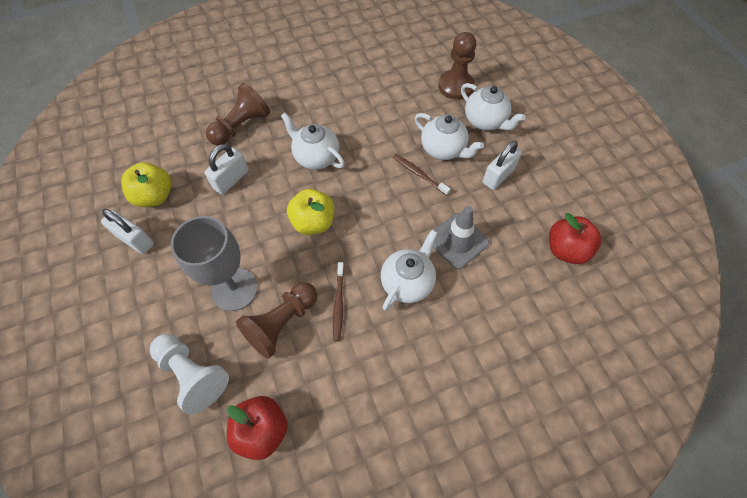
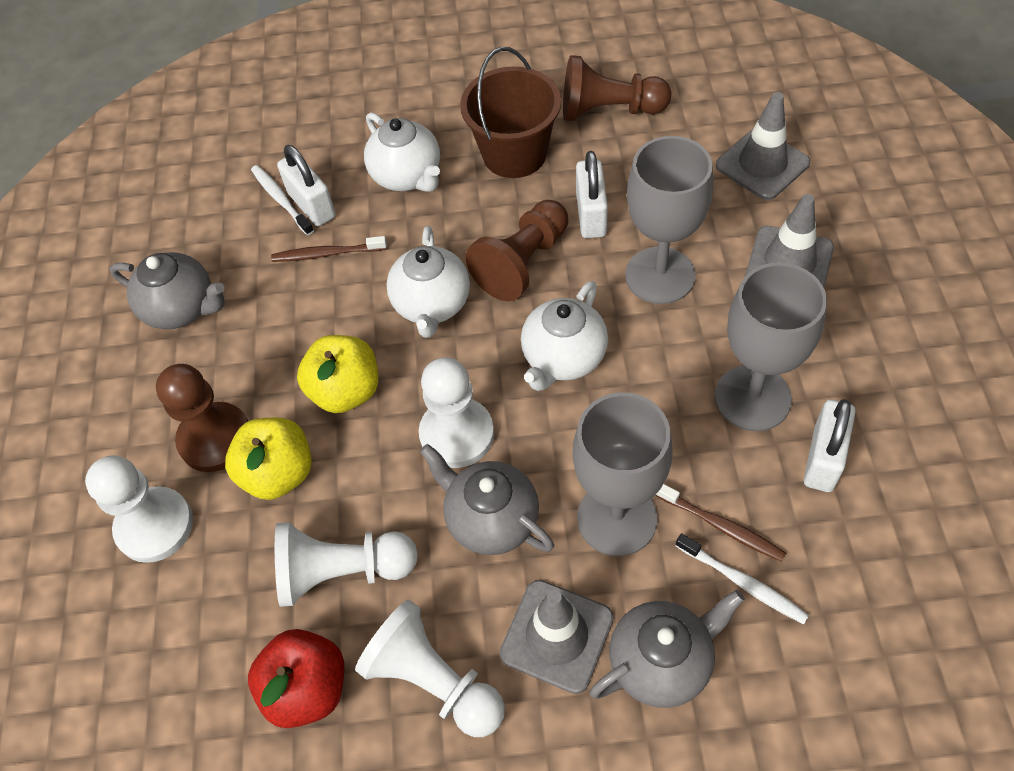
brown bucket: none = 0 -> [460,47,561,178] = 1
grey goblet: [171,216,258,311] = 1 -> [572,392,672,556] [625,136,713,304] [715,263,827,431] = 3
grey teapot: none = 0 -> [110,252,225,329] [420,444,554,555] [590,590,745,708] = 3
grey traffic cone: [433,206,489,269] = 1 -> [500,580,614,694] [716,92,810,200] [745,194,834,289] = 3
red apple: [227,396,288,460] [549,213,601,264] = 2 -> [248,629,344,728] = 1
white pawn: [150,334,229,415] = 1 -> [85,455,193,563] [275,522,418,607] [355,599,505,737] [419,357,494,468] = 4
white teapot: [281,113,345,170] [381,229,438,311] [415,113,484,160] [461,83,526,130] = 4 -> [364,112,440,192] [387,226,470,338] [521,281,608,391] = 3
white toothbrush: none = 0 -> [251,165,314,235] [676,533,809,624] = 2

